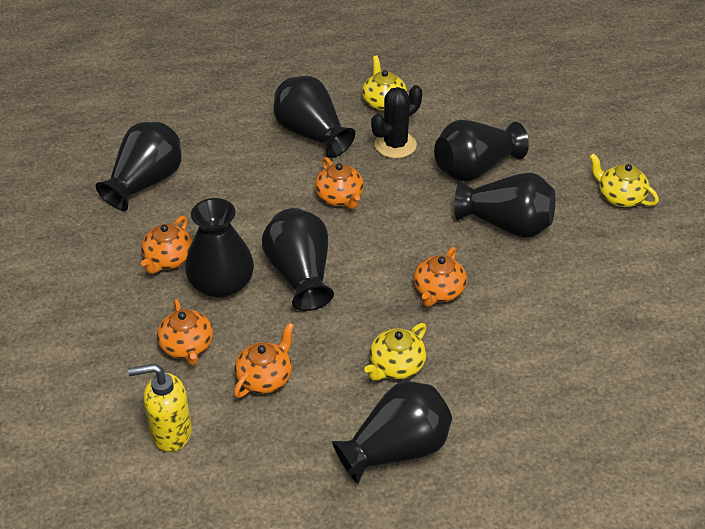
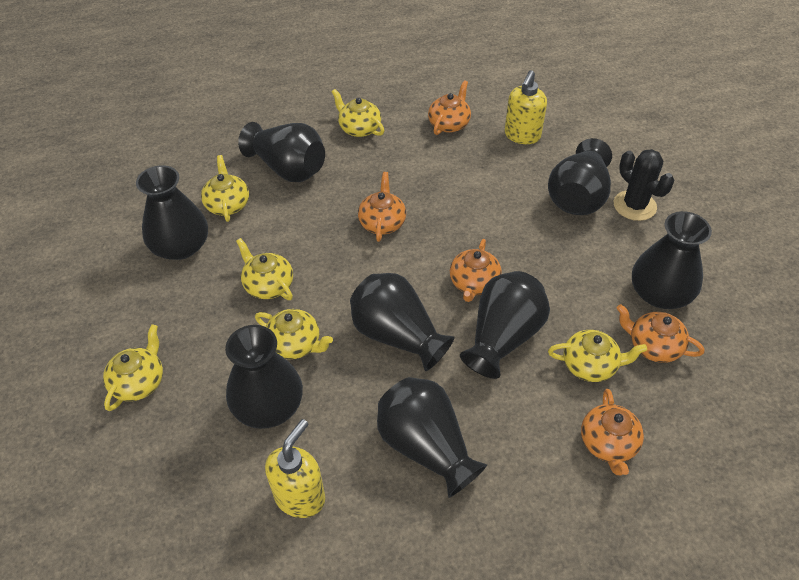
black vase: [96,122,181,211] [185,198,254,298] [262,208,334,311] [274,76,355,158] [332,381,452,483] [434,120,529,182] [454,172,555,238] = 7 -> [136,165,208,260] [225,325,303,429] [238,122,325,182] [350,273,455,371] [377,377,487,498] [460,271,550,379] [548,138,612,215] [632,211,712,309] = 8
yellow soap dispenser: [128,364,192,452] = 1 -> [265,419,325,518] [505,70,547,144] = 2
yellow teapot: [362,55,407,111] [364,323,426,381] [589,153,659,207] = 3 -> [103,324,163,411] [201,155,249,222] [236,238,293,300] [255,309,333,359] [332,89,384,137] [548,330,647,382] = 6

